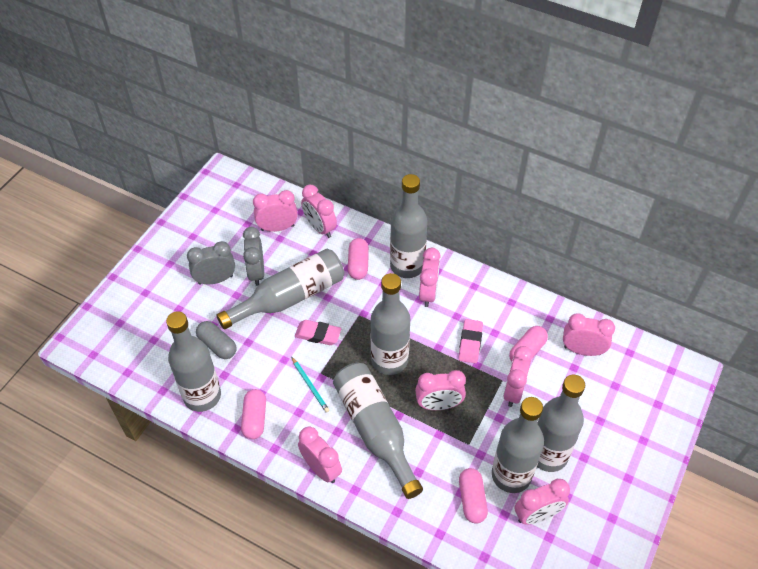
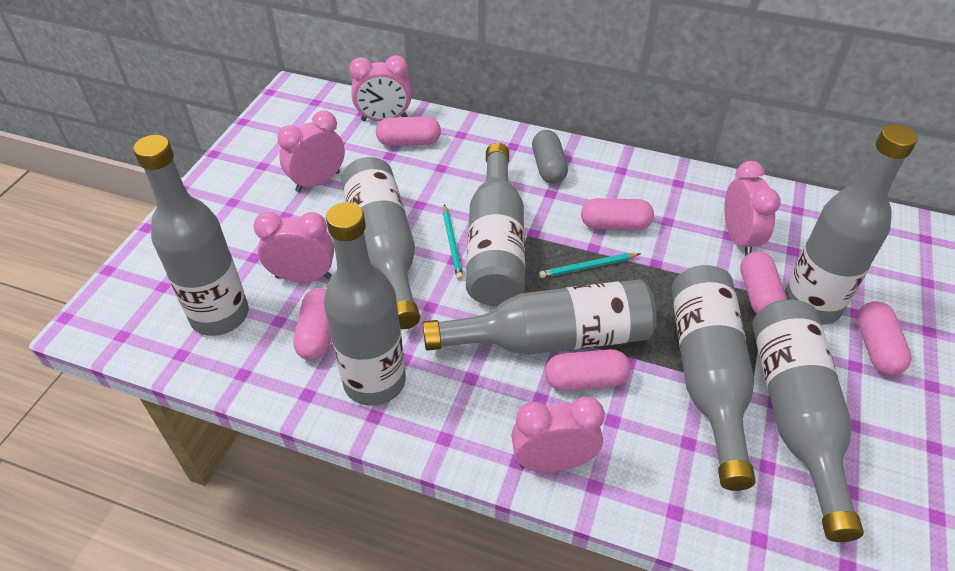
grey bottle: [166,311,221,412] [216,249,344,329] [333,363,423,499] [371,273,410,375] [390,174,428,278] [492,397,544,493] [537,375,585,472] = 7 -> [133,135,249,336] [324,202,406,406] [341,157,420,329] [422,279,657,355] [466,143,525,306] [672,265,756,491] [752,299,864,542] [785,124,918,325] = 8
grey clock: [187,241,235,285] [243,227,264,286] = 2 -> none = 0
pink capsule: [241,389,266,439] [348,238,369,280] [459,468,488,524] [509,326,548,362] = 4 -> [293,288,331,360] [376,116,441,146] [545,349,631,391] [581,198,654,230] [740,251,787,314] [857,301,912,375] = 6
pink clock: [253,190,298,232] [298,426,342,483] [301,185,337,238] [415,370,466,410] [419,248,441,307] [503,346,533,407] [515,479,570,525] [563,313,615,356] = 8 -> [253,212,334,282] [277,111,345,192] [349,55,412,121] [511,397,605,472] [724,161,781,256] = 5
pink eraser: [295,320,341,345] [458,319,483,363] = 2 -> none = 0
turquoise pencil: [292,357,329,413] = 1 -> [443,205,463,280] [539,253,640,278] = 2

